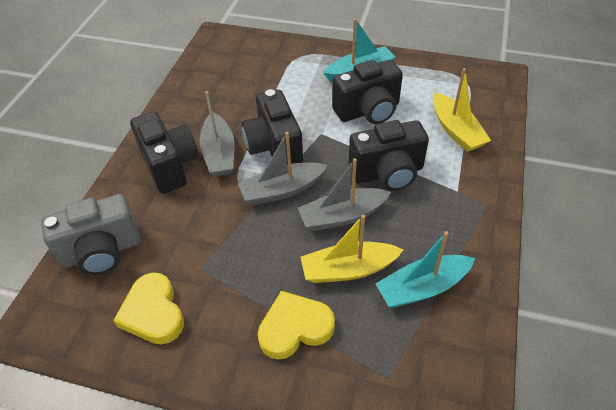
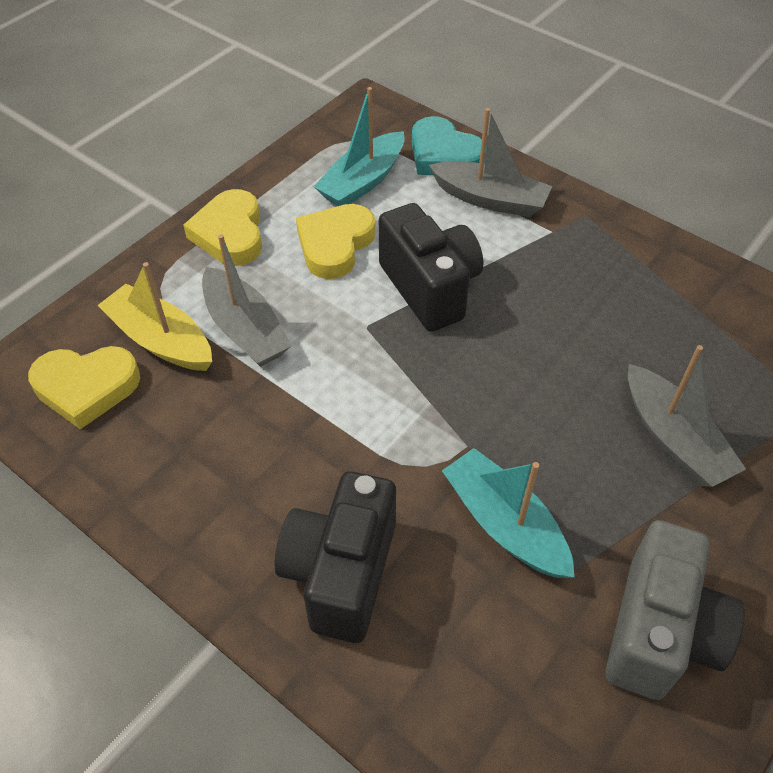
black camera: [130,112,199,193] [241,89,303,164] [332,60,403,124] [349,120,429,191] = 4 -> [275,471,396,643] [379,203,483,332] = 2
turquoise heart: none = 0 -> [412,116,487,175] = 1
yellow boat: [300,215,403,283] [433,68,491,152] = 2 -> [98,262,212,371] = 1
yellow heart: [113,272,184,345] [258,291,335,360] = 2 -> [28,346,140,429] [183,189,262,266] [296,204,376,279] = 3

